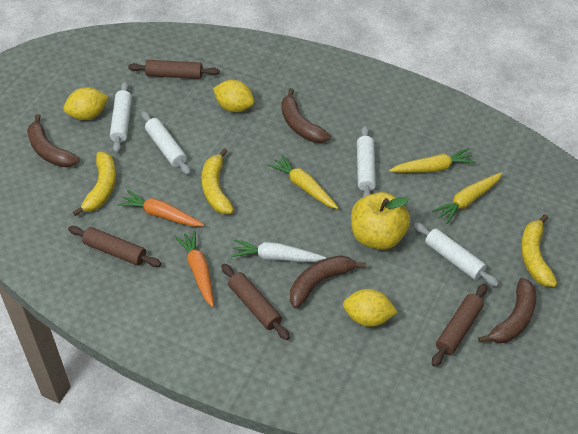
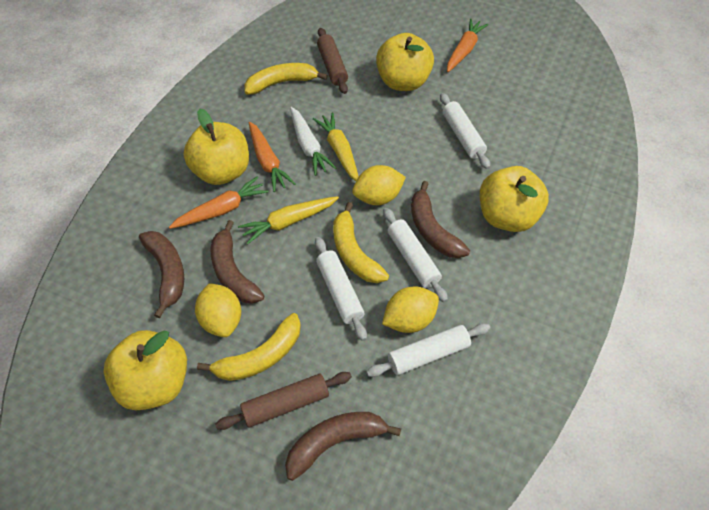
brown rolling pin: [68,226,161,267] [128,60,220,79] [221,264,290,340] [432,284,487,367] = 4 -> [215,372,352,430] [317,28,348,94] = 2
orange carrot: [118,190,204,227] [175,230,214,307] = 2 -> [169,176,268,229] [249,122,296,192] [447,19,489,72] = 3
yellow apple: [351,192,410,250] = 1 -> [104,330,187,410] [184,109,249,185] [376,33,434,91] [480,166,549,232] = 4
yellow carrot: [268,154,338,209] [389,148,476,173] [432,172,503,224] = 3 -> [238,196,339,245] [313,112,359,181] = 2

